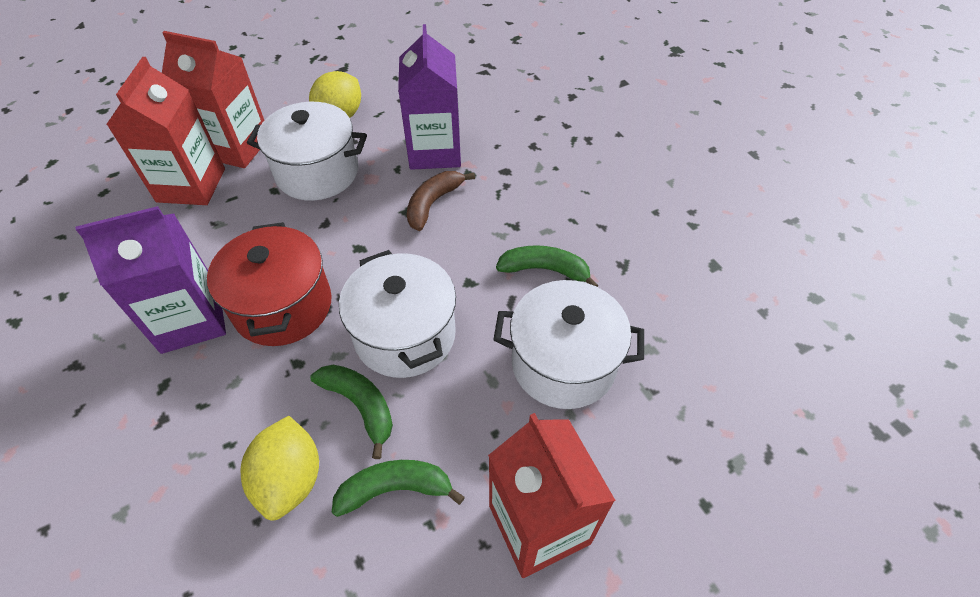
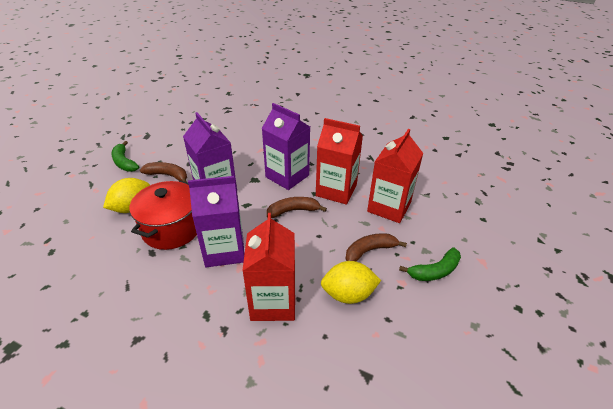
brown banana: [407,171,475,231] = 1 -> [140,162,187,182] [267,197,327,218] [346,233,407,261] = 3
green banana: [310,365,393,459] [332,460,465,517] [496,245,599,287] = 3 -> [112,141,139,172] [399,247,461,281] = 2
purple carton: [76,206,226,354] [398,24,461,170] = 2 -> [183,112,237,188] [188,176,245,267] [262,103,310,190] = 3
white pot: [247,102,367,201] [339,250,456,378] [493,280,644,409] = 3 -> none = 0

